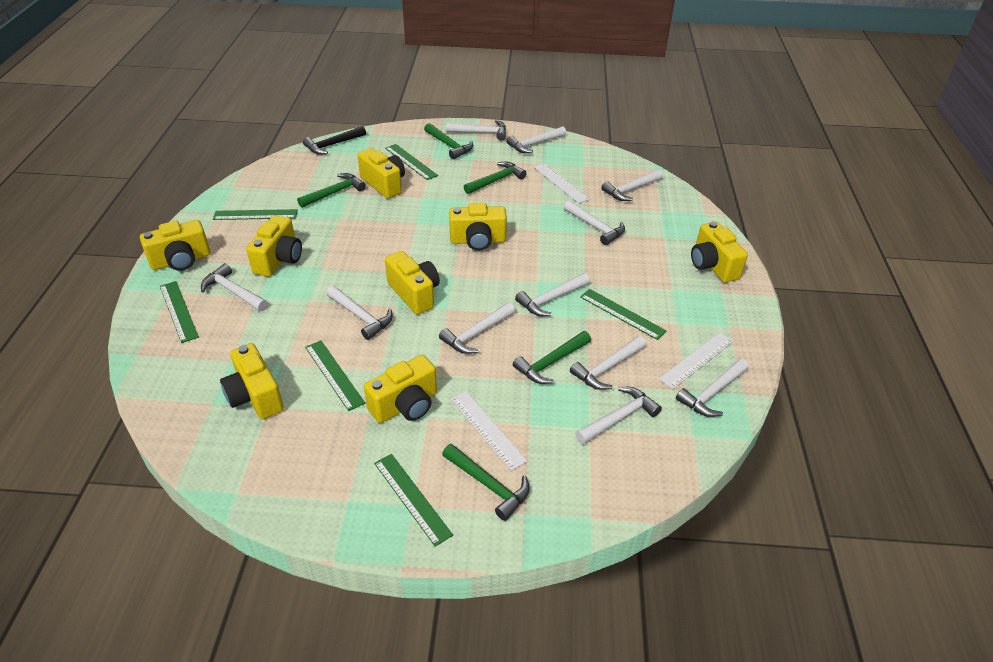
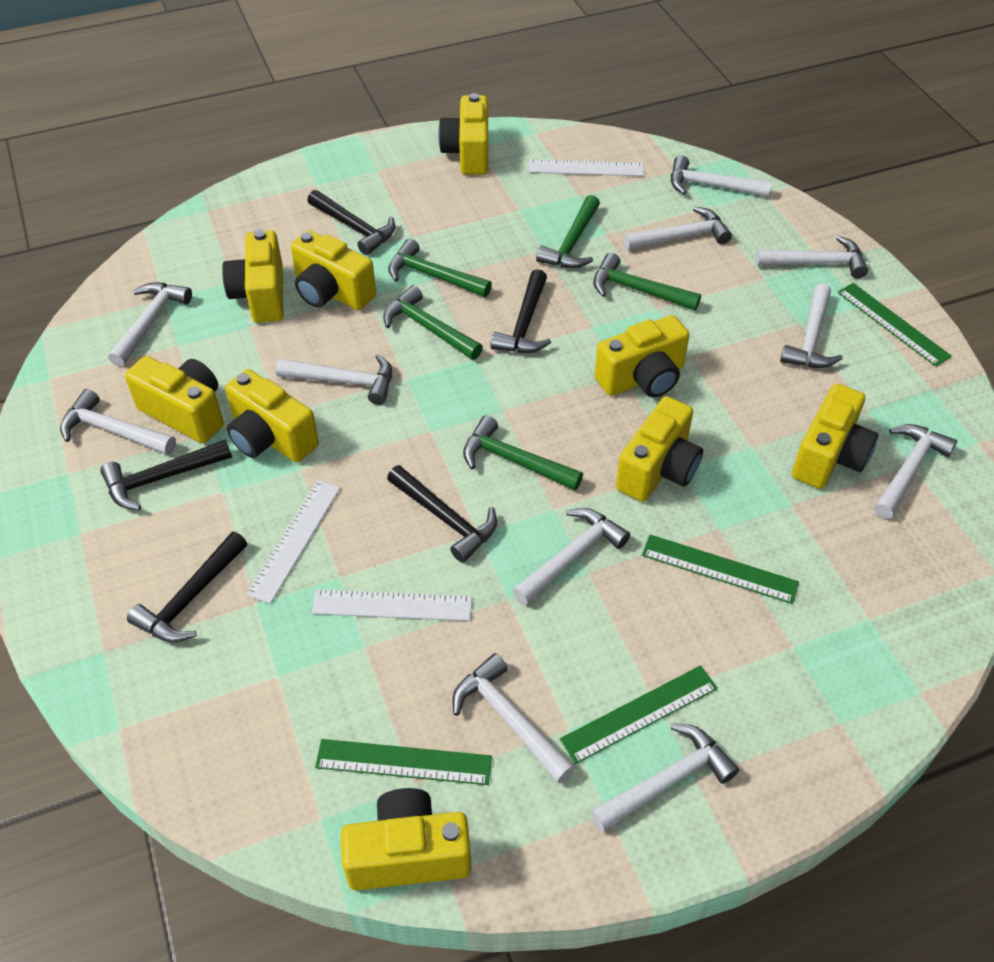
black hammer: [303,126,366,155] = 1 -> [100,440,232,510] [127,532,247,642] [307,190,396,255] [387,465,497,563] [491,269,551,353] = 5
green ruler: [160,281,199,343] [213,209,298,220] [305,341,365,411] [374,454,453,547] [385,144,438,180] [580,289,667,340] = 6 -> [315,739,492,785] [560,665,718,764] [642,535,799,604] [837,283,952,367] = 4
yellow camera: [140,220,210,271] [220,343,284,419] [246,215,302,277] [358,148,405,199] [364,355,437,423] [385,251,440,315] [449,203,507,251] [691,221,748,282] = 8 -> [125,356,224,443] [222,230,284,323] [225,369,319,462] [291,230,376,310] [341,788,471,891] [438,93,488,175] [594,315,689,398] [616,396,703,502] [792,384,878,489] = 9

